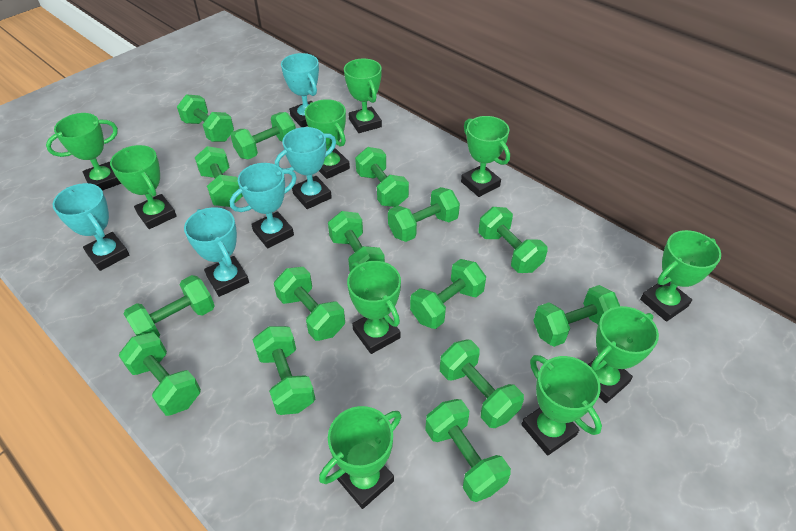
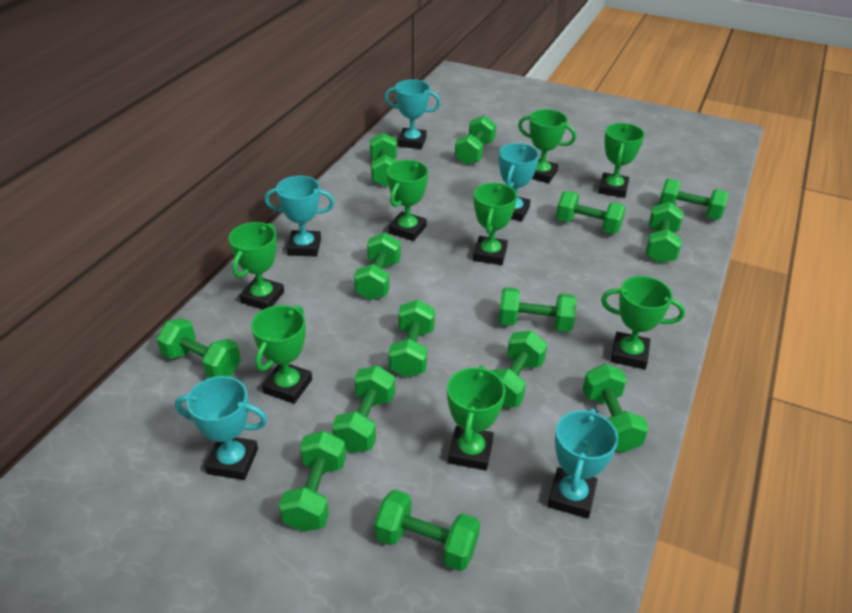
green dumbbell: [119,332,201,416] [124,275,215,337] [177,94,234,142] [195,146,243,207] [230,112,296,159] [253,326,315,415] [274,267,345,341] [328,211,385,272] [355,147,409,207] [388,187,460,242] [410,259,486,329] [425,399,511,502] [440,340,524,428] [478,207,548,273] [533,285,620,347] = 15 -> [156,318,241,378] [279,431,346,532] [332,365,395,453] [354,233,401,300] [370,133,397,187] [374,490,480,571] [388,300,435,378] [455,115,496,165] [490,331,548,407] [499,287,577,332] [556,191,626,234] [583,364,649,453] [645,202,683,264] [659,178,729,220] = 14
green trophy: [46,113,121,191] [110,145,177,229] [305,99,350,179] [319,406,401,509] [344,58,382,133] [347,261,401,354] [461,116,510,197] [521,355,602,456] [588,306,659,403] [640,230,721,322] = 10 -> [228,222,284,310] [251,305,312,404] [387,160,428,241] [447,365,505,471] [473,183,517,265] [518,109,576,183] [598,123,645,198] [601,276,685,369] = 8

